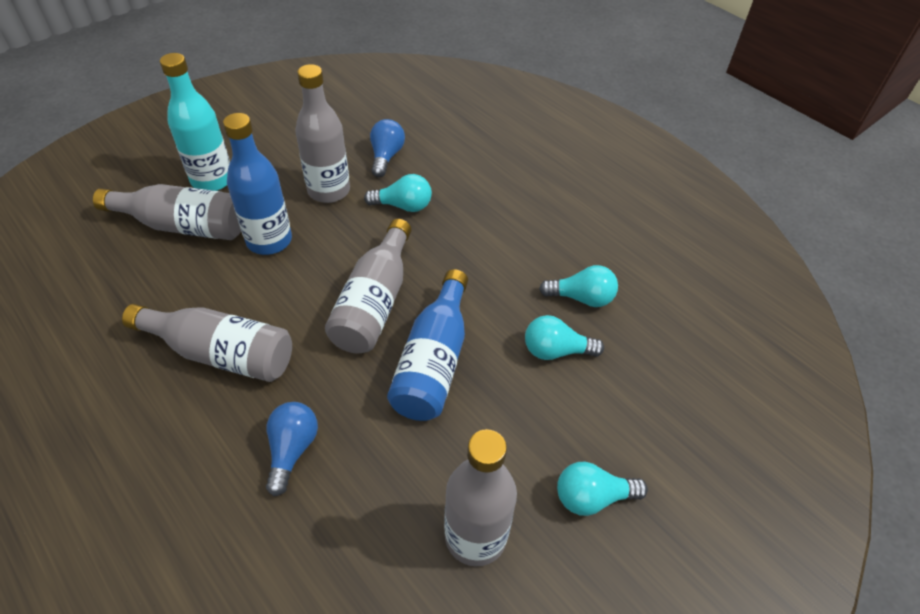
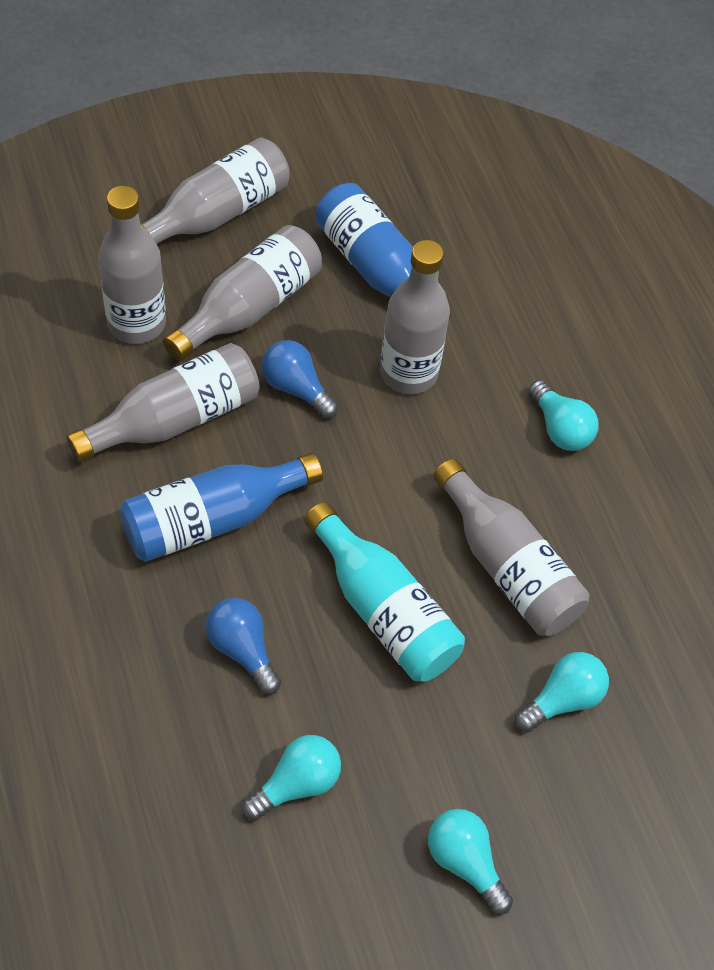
grey bottle: [93,184,241,240] [122,304,292,382] [295,64,350,203] [325,219,411,353] [444,429,517,567] = 5 -> [66,343,259,462] [98,186,166,344] [141,138,290,244] [163,225,322,361] [380,240,450,394] [433,459,589,636] = 6

